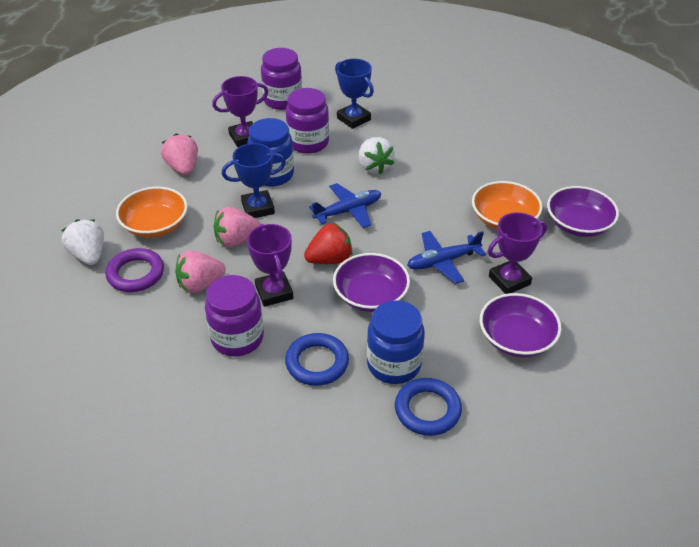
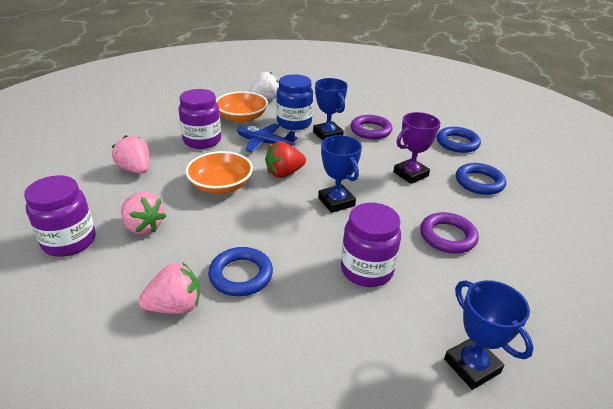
blue jar: [247,118,294,186] [367,300,425,384] = 2 -> [276,74,313,130] = 1
blue plane: [309,183,381,228] [407,231,486,284] = 2 -> [237,124,297,153] = 1
blue ring: [285,333,349,386] [395,378,462,436] = 2 -> [208,247,273,296] [437,127,481,153] [456,163,506,195] = 3
blue trophy: [222,143,286,218] [335,59,374,129] = 2 -> [313,78,348,141] [318,135,362,213] [444,280,534,390] = 3
purple bowl: [333,253,410,312] [480,293,561,357] [547,186,619,237] = 3 -> none = 0
purple ring: [105,248,164,292] = 1 -> [350,115,392,139] [420,212,479,253] = 2
purple trophy: [212,76,268,147] [247,224,293,307] [488,212,547,294] = 3 -> [393,112,440,184] = 1
white strawberry: [61,219,104,265] [359,137,395,174] = 2 -> [249,72,279,100] = 1

